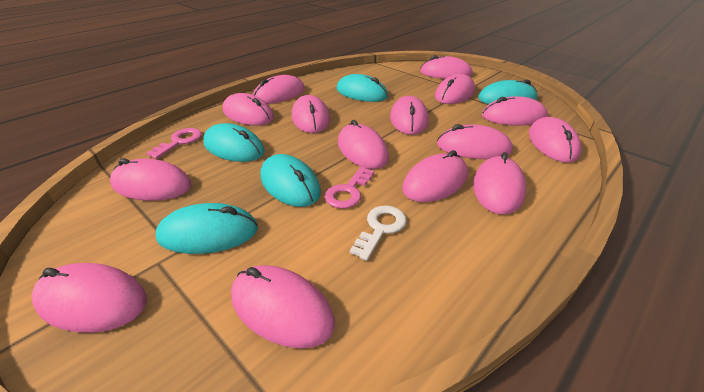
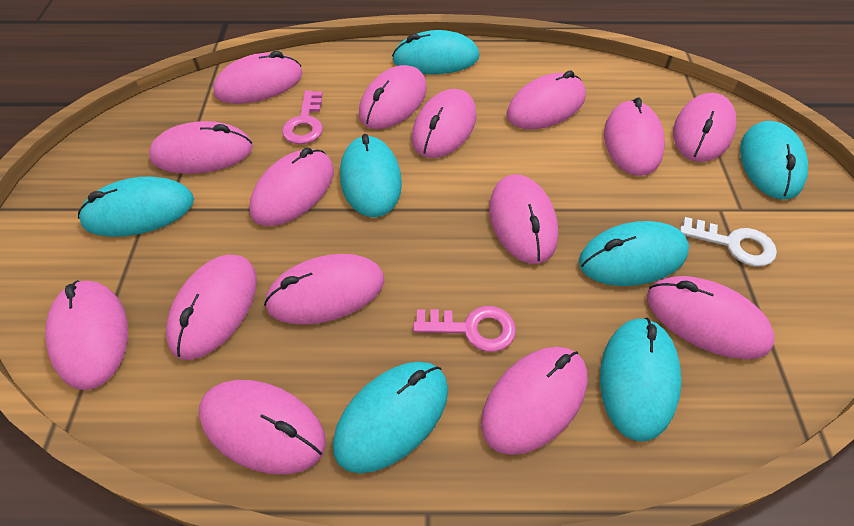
turquoise mouse: [156,203,258,254] [203,123,265,162] [261,154,321,207] [336,74,388,102] [478,79,538,104] = 5 -> [78,176,194,237] [333,361,448,473] [340,134,402,217] [392,30,479,74] [579,221,689,286] [600,318,682,441] [740,121,808,199] = 7

